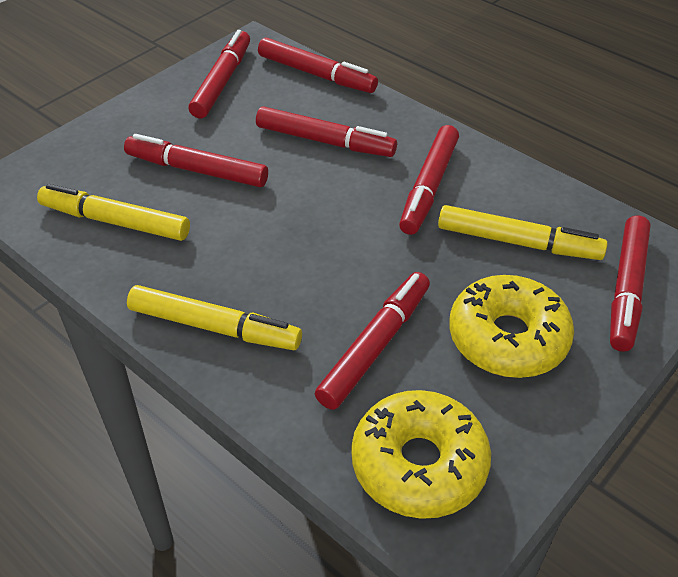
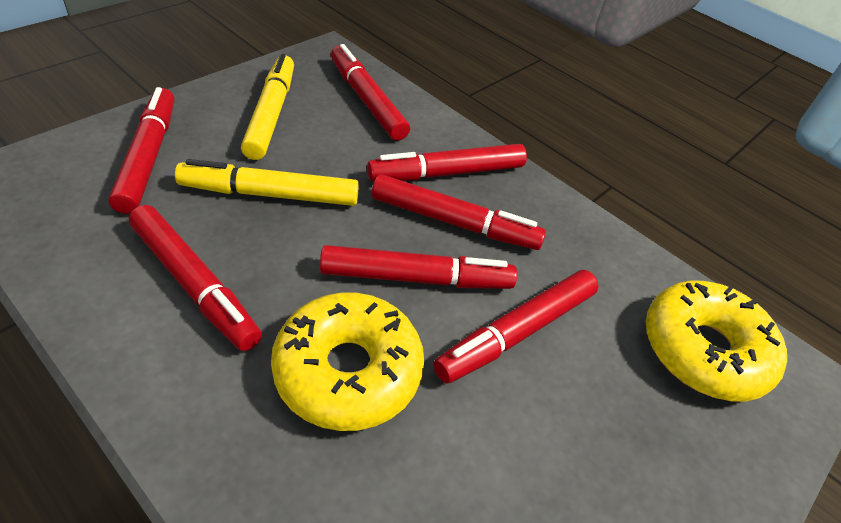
yellow marker: [37,184,190,241] [127,285,302,350] [438,205,608,260] = 3 -> [175,159,359,206] [241,54,294,160] = 2

